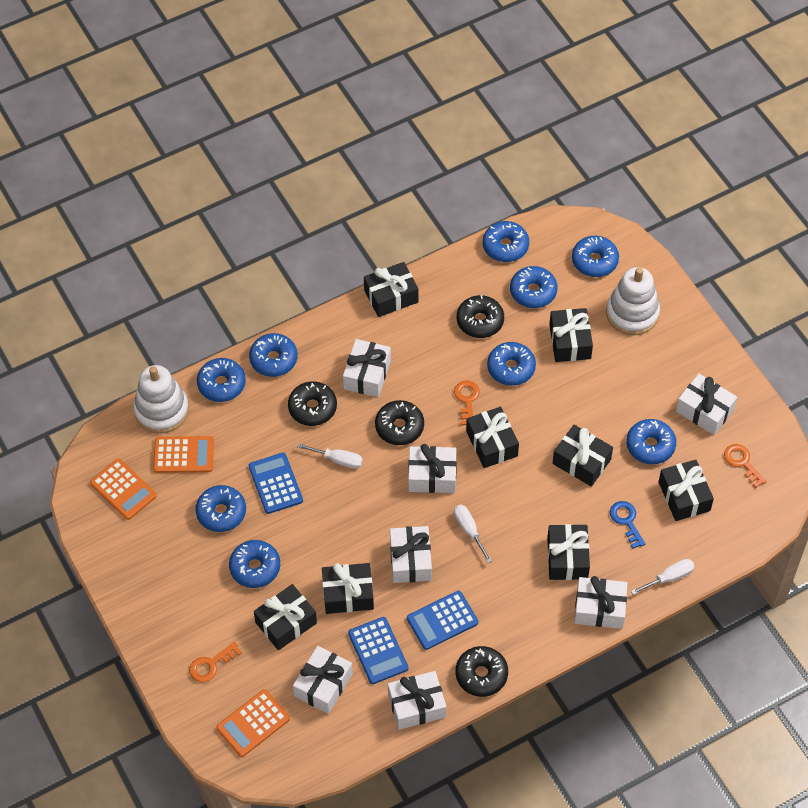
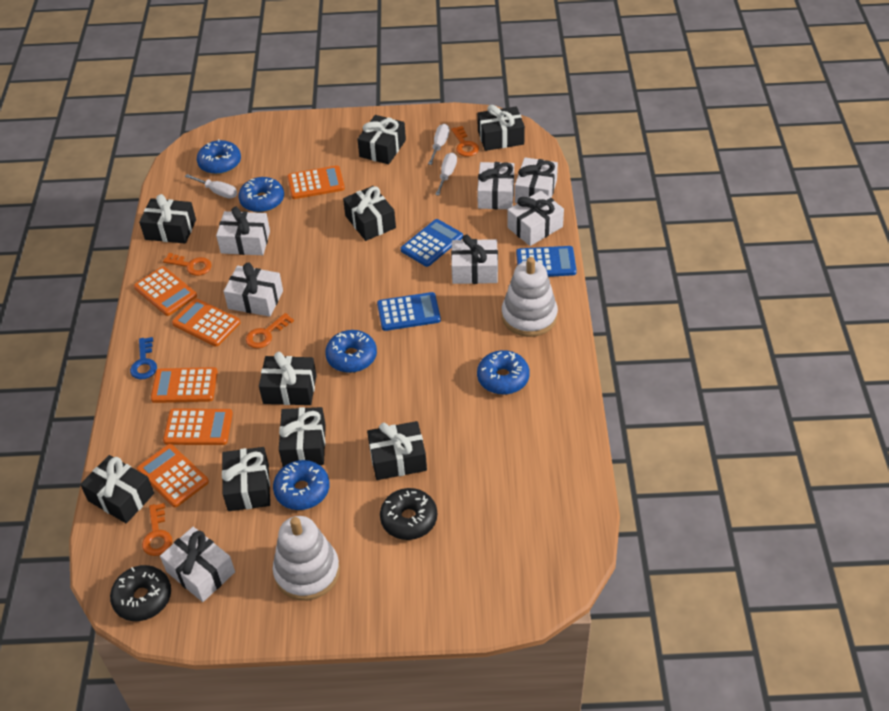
black donut: [288,381,337,426] [375,400,424,445] [455,646,508,697] [457,295,504,338] = 4 -> [110,565,171,621] [380,488,437,540] = 2
black gift: [254,584,317,650] [322,563,374,614] [364,262,418,317] [466,407,519,468] [547,524,590,580] [549,308,593,362] [552,425,613,486] [659,460,714,521] = 8 -> [80,455,154,523] [139,194,196,244] [222,447,270,511] [259,352,317,405] [279,407,326,467] [343,186,396,241] [357,115,406,164] [367,421,427,480] [477,105,525,151] = 9
blue donut: [195,485,246,532] [197,358,246,402] [229,540,280,588] [249,333,298,377] [482,221,529,262] [487,342,536,386] [510,266,558,308] [572,236,619,277] [626,419,676,464] = 9 -> [197,139,241,174] [238,177,284,212] [273,460,329,510] [325,330,377,373] [477,350,530,395] = 5
orange calculator: [90,459,157,520] [153,436,214,473] [217,689,290,757] = 3 -> [134,267,197,316] [137,444,209,507] [151,367,218,403] [163,409,233,445] [172,299,241,347] [287,165,345,199] = 6
orange key: [189,642,242,682] [454,381,480,426] [724,444,767,488] = 3 -> [142,503,172,556] [163,253,212,276] [246,313,294,349] [451,126,479,157] = 4

